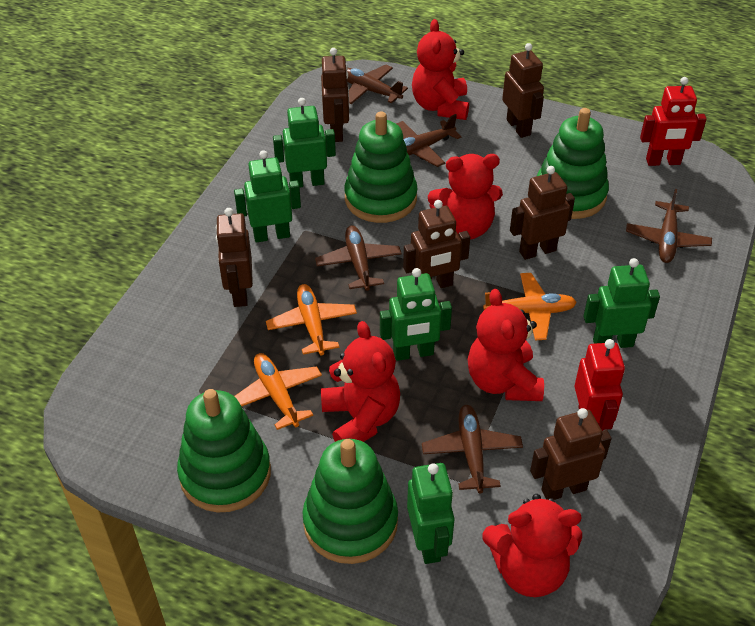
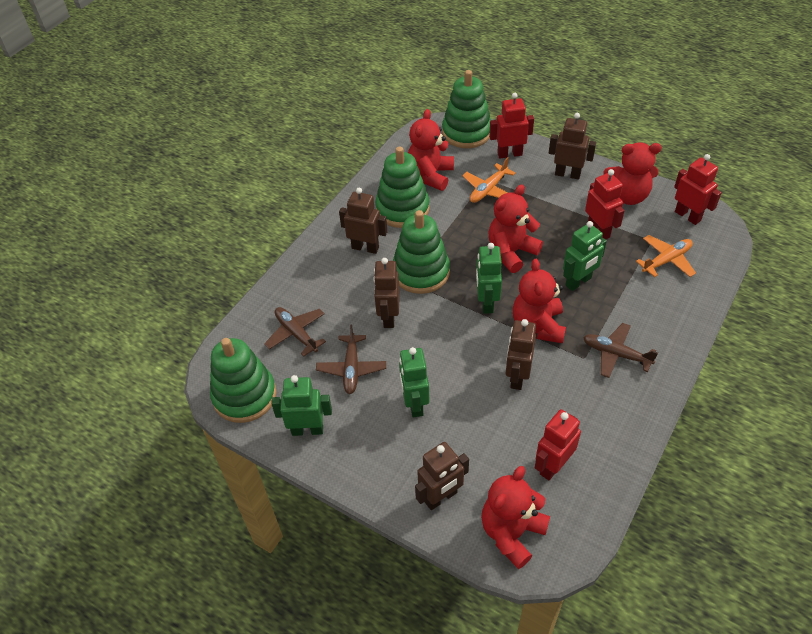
brown plane: [315,225,402,291] [347,64,408,104] [396,114,461,167] [422,405,523,493] [626,189,712,263] = 5 -> [264,307,326,357] [316,324,386,394] [583,323,658,378] = 3
brown robot: [216,208,253,307] [321,48,349,142] [403,200,470,288] [502,43,544,138] [510,166,575,260] [530,408,612,500] = 6 -> [339,188,387,254] [373,258,400,328] [415,442,469,510] [506,319,536,390] [549,113,596,179] = 5
green robot: [234,150,301,243] [273,98,336,187] [380,268,452,361] [407,463,455,564] [584,258,660,348] = 5 -> [271,375,332,436] [399,347,429,417] [476,243,502,314] [563,221,607,291] = 4
orange plane: [234,353,322,430] [266,284,357,355] [483,273,577,340] = 3 -> [462,157,516,203] [636,235,696,277] = 2
red robot: [575,339,625,431] [640,77,707,166] = 2 -> [489,93,534,158] [535,409,581,480] [585,169,625,239] [674,154,722,225] = 4

